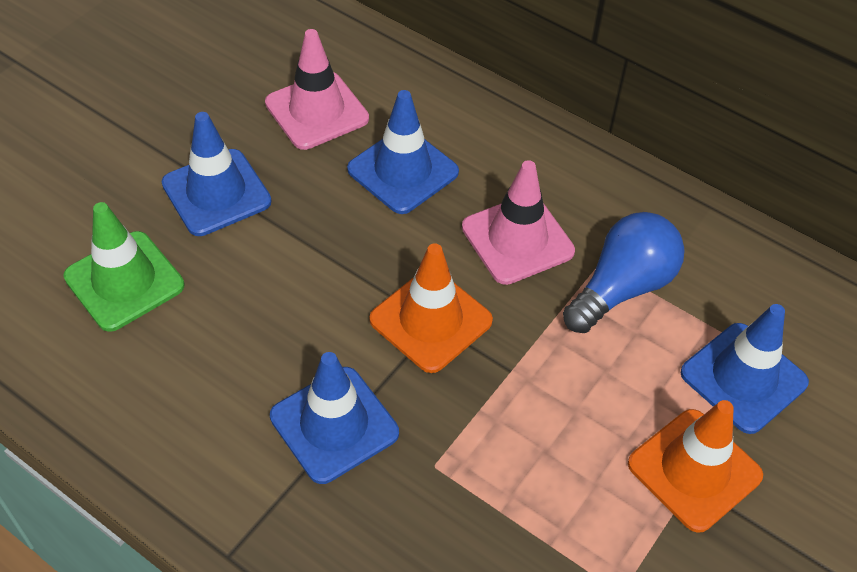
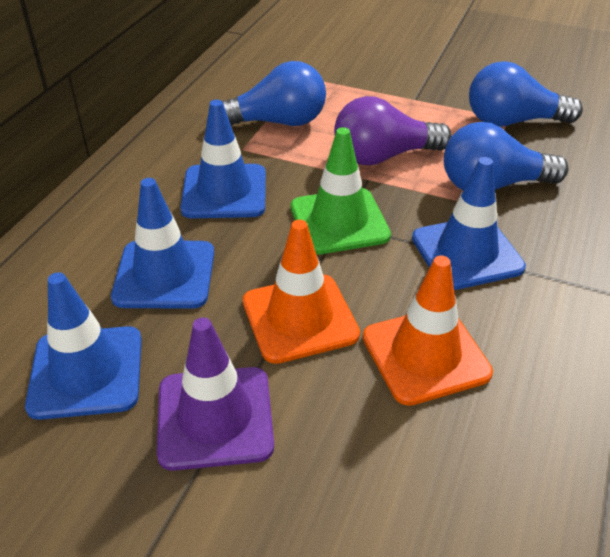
blue light bulb: [563,212,684,333] = 1 -> [222,61,326,126] [444,122,568,190] [469,61,583,126] = 3
pink traffic cone: [265,29,369,150] [462,160,575,285] = 2 -> none = 0
purple light bulb: none = 0 -> [334,96,452,165] = 1
purple traffic cone: none = 0 -> [157,318,274,471] = 1

